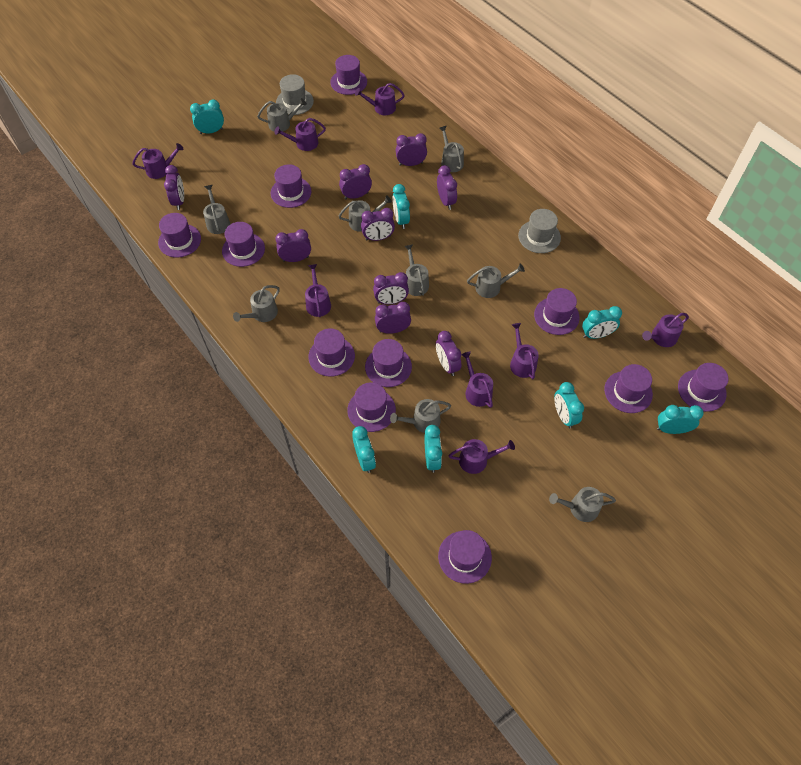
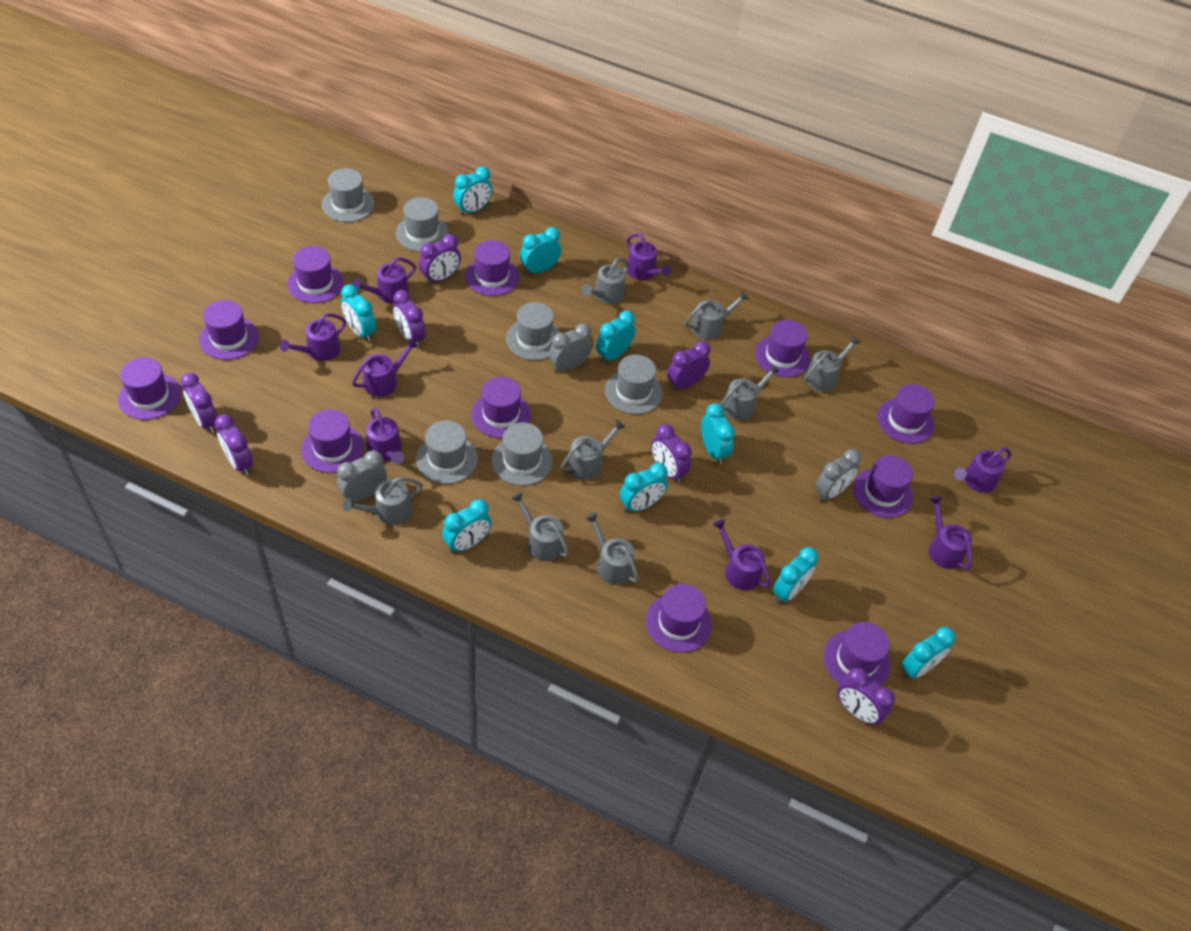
grey clock: none = 0 -> [337,450,387,501] [549,323,592,373] [815,449,861,501] = 3
grey hat: [276,74,314,115] [518,209,561,253] = 2 -> [322,168,375,222] [396,197,449,252] [416,421,478,484] [492,422,553,486] [506,302,560,360] [605,355,662,414] = 6
grey watering can: [203,185,230,234] [233,285,280,322] [257,98,307,132] [339,195,392,232] [390,399,451,433] [404,244,429,296] [439,126,464,172] [467,264,525,298] [549,487,616,522] = 9 -> [343,477,423,525] [511,492,569,561] [561,419,625,480] [582,258,629,304] [585,513,639,585] [685,291,749,340] [720,364,780,420] [805,336,860,391] = 8
purple clock: [164,165,184,210] [275,229,311,262] [339,164,372,199] [361,208,395,241] [373,272,409,304] [375,302,411,334] [395,133,427,166] [436,331,461,376] [437,165,457,210] = 9 -> [180,373,218,433] [215,414,253,475] [393,290,426,348] [419,234,461,284] [651,424,692,483] [667,341,711,391] [837,667,895,725] = 7
turquoise clock: [190,100,224,134] [352,426,376,473] [392,184,410,229] [425,425,442,473] [554,382,584,428] [582,306,622,339] [657,405,704,434] = 7 -> [341,284,376,342] [442,499,492,553] [453,167,492,215] [520,227,561,275] [596,311,636,364] [620,463,667,513] [701,403,735,464] [773,547,818,604] [902,627,956,679] = 9

